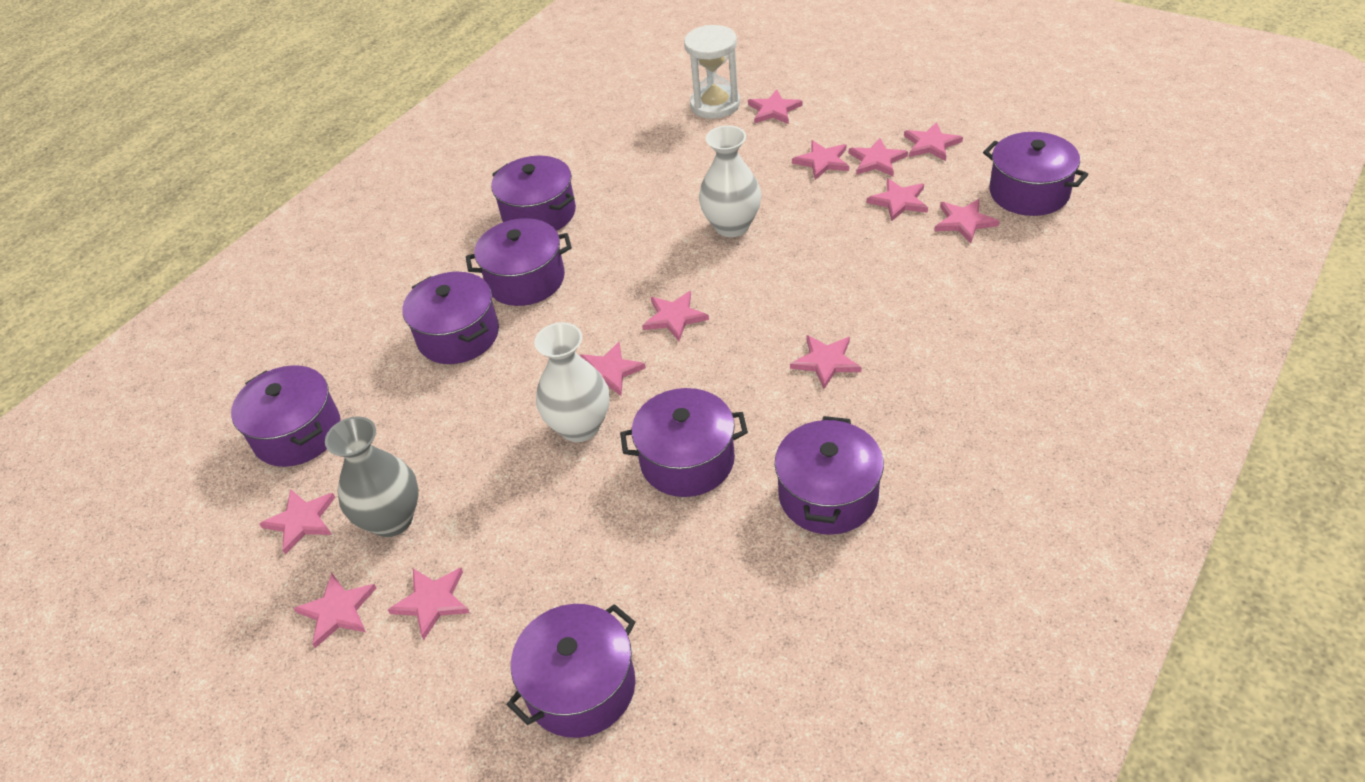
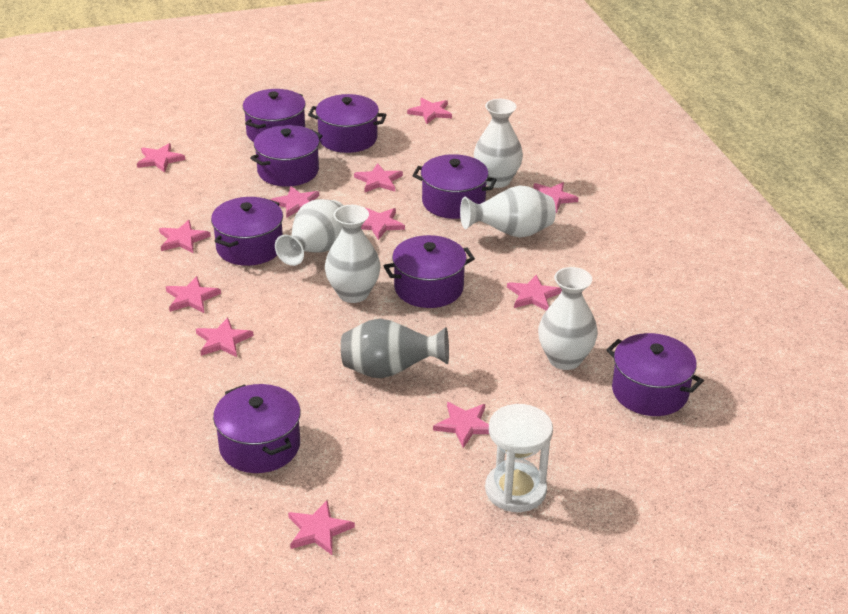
white vase: [534,322,610,442] [699,126,761,237] = 2 -> [275,199,344,266] [325,205,381,303] [460,185,556,238] [474,99,523,188] [538,267,598,370] = 5

